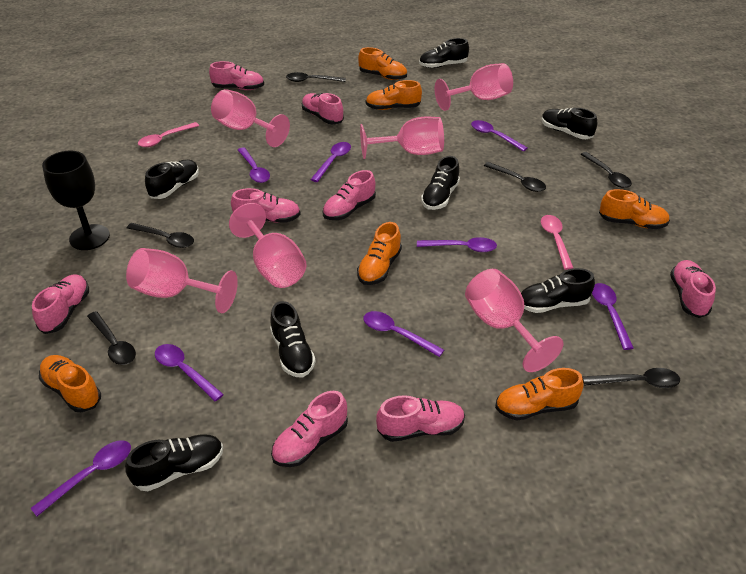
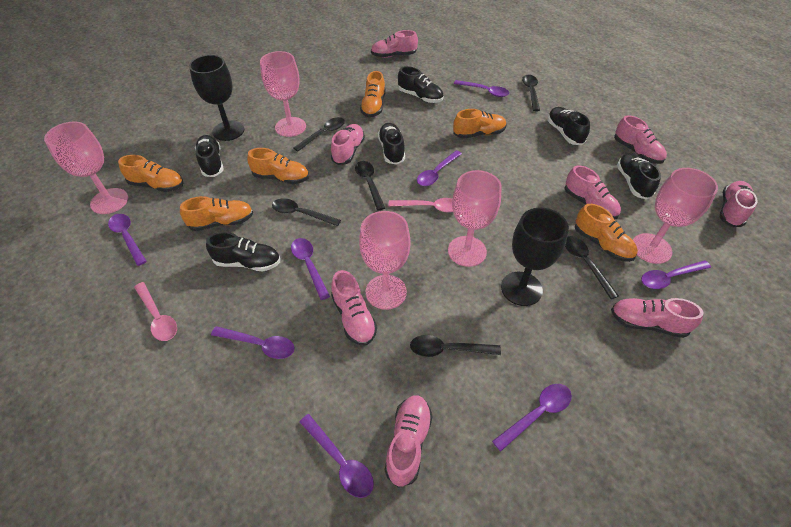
black goblet: [42,151,110,250] = 1 -> [189,55,244,141] [501,208,569,306] = 2
black shoe: [125,434,223,491] [145,159,199,199] [270,301,316,378] [419,38,469,68] [421,156,460,210] [521,268,595,313] [541,108,597,139] = 7 -> [195,135,224,177] [206,232,280,271] [378,123,405,165] [398,66,444,103] [547,107,590,145] [617,153,661,200] = 6
pink goblet: [126,248,238,313] [211,89,290,147] [229,203,307,288] [360,116,444,159] [434,63,513,111] [465,269,563,372] = 6 -> [44,122,128,214] [260,51,306,137] [359,211,411,310] [448,170,502,267] [633,168,718,264] = 5

